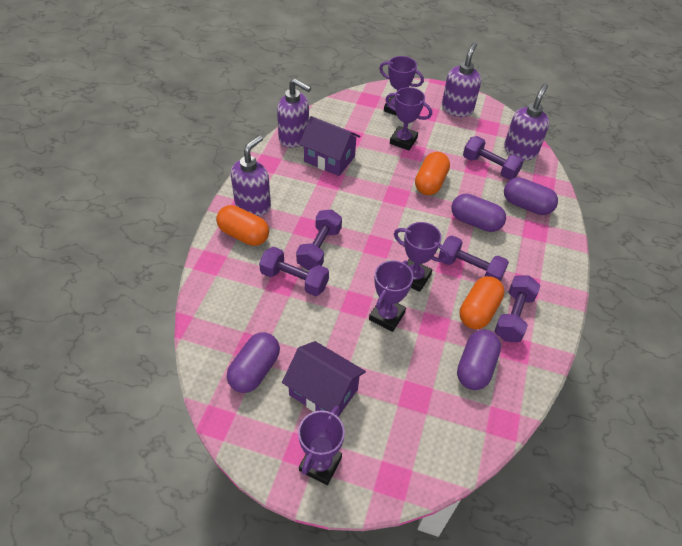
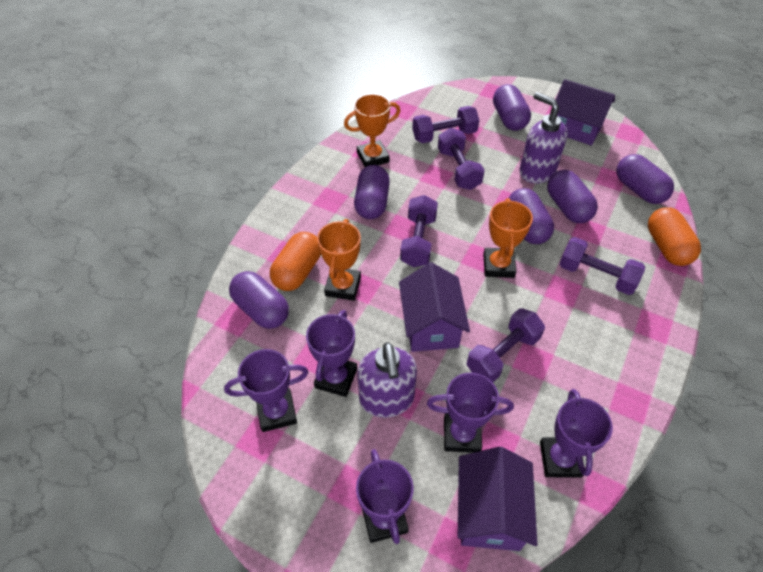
orange capsule: [216,205,269,246] [415,152,450,195] [460,276,505,329] = 3 -> [270,232,321,291] [648,207,701,266] = 2
orange trophy: none = 0 -> [317,219,361,301] [344,94,400,167] [483,198,533,278] = 3
purple capsule: [227,332,280,393] [451,194,506,232] [457,330,501,390] [504,177,558,215] = 4 -> [229,271,289,329] [354,165,390,219] [493,84,531,131] [509,188,554,244] [547,170,598,223] [617,154,674,204] = 6
purple house: [282,341,366,417] [299,116,361,176] = 2 -> [399,262,470,352] [458,447,537,551] [556,79,615,146] = 3
purple soap dispenser: [231,135,271,216] [277,78,311,148] [442,42,481,117] [504,84,550,160] = 4 -> [358,342,417,418] [519,92,568,184] = 2

